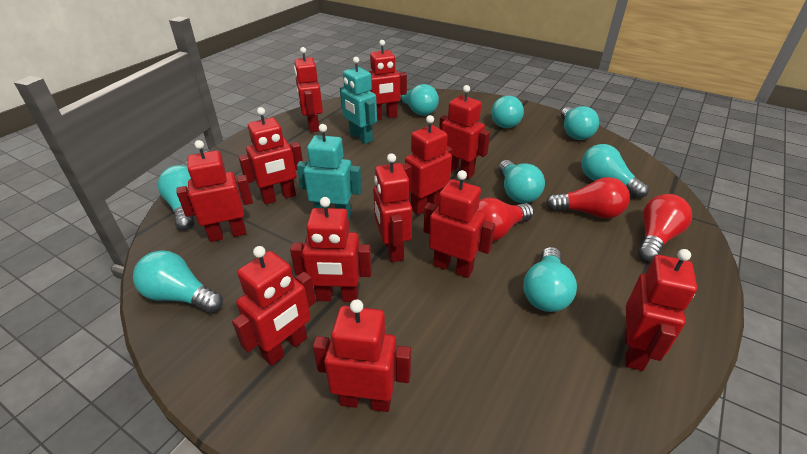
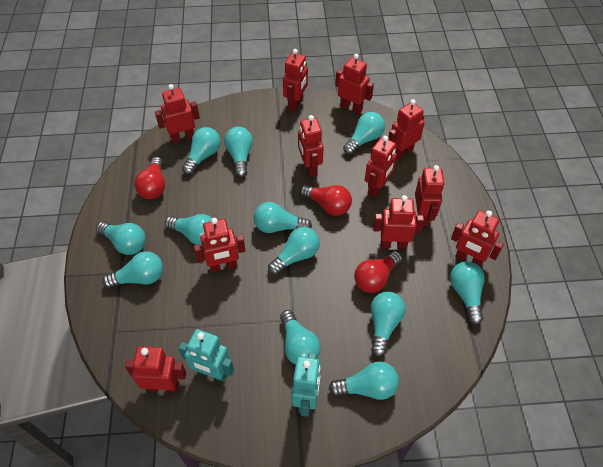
red robot: [176,140,253,242] [232,246,316,366] [239,107,303,204] [290,197,372,302] [294,47,323,132] [313,299,411,412] [368,40,407,120] [373,153,412,262] [402,115,453,215] [424,170,495,278] [439,85,490,179] [625,249,697,371] = 12 -> [125,346,186,392] [155,84,200,143] [194,218,246,273] [283,49,308,111] [298,115,323,177] [335,54,374,114] [365,136,397,197] [373,195,424,249] [388,99,425,160] [415,165,445,226] [451,210,504,267] = 11
turquoise light bulb: [133,250,223,313] [158,165,194,230] [399,84,439,116] [491,96,524,128] [498,160,545,203] [523,247,577,312] [561,106,599,140] [581,144,649,198] = 8 -> [96,222,146,255] [102,251,163,288] [165,214,212,246] [182,127,221,175] [224,127,253,177] [254,202,312,233] [268,227,320,275] [280,310,321,365] [329,362,399,400] [343,112,385,155] [371,292,406,357] [450,261,485,325] = 12

